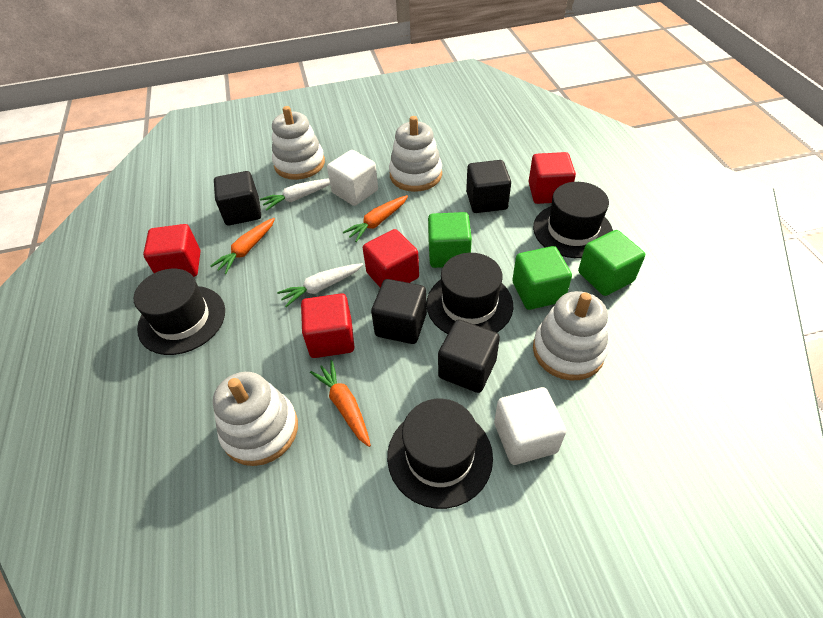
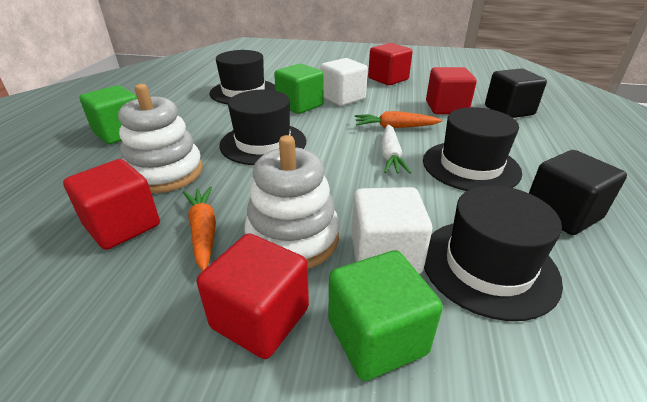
black cube: [214,171,261,225] [371,279,427,344] [438,320,500,393] [466,160,511,213] = 4 -> [485,68,547,118] [529,150,627,235] = 2
orange carrot: [210,218,275,274] [310,360,371,447] [343,195,408,242] = 3 -> [183,186,216,271] [355,111,442,128] = 2
white carrot: [260,178,330,211] [277,263,363,307] = 2 -> [381,125,411,174] = 1
white stacking toy: [213,372,298,466] [272,106,325,180] [389,116,442,192] [533,291,608,381] = 4 -> [118,84,203,193] [244,135,339,269] = 2

